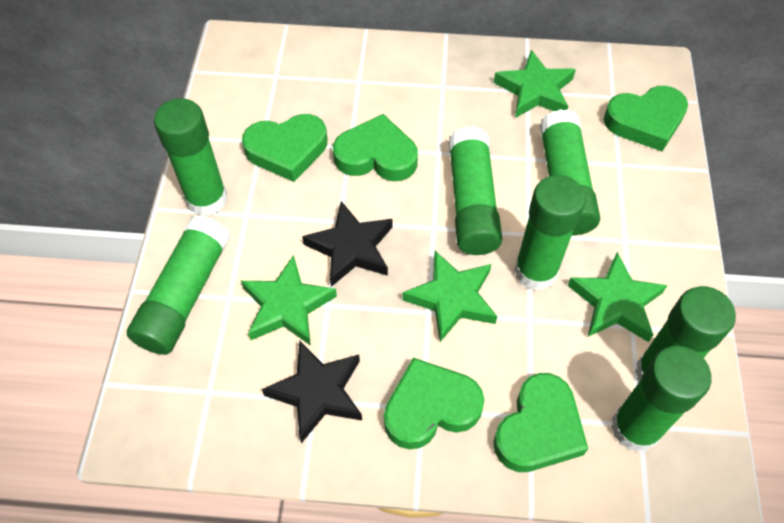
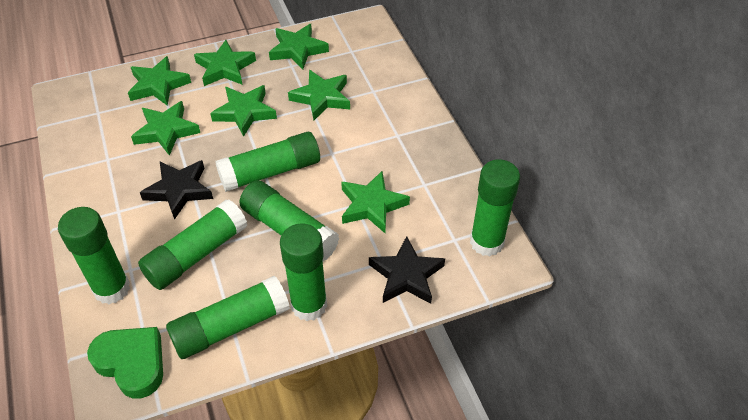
green heart: [242,114,327,182] [333,114,418,181] [384,357,485,449] [493,373,588,472] [604,86,688,151] = 5 -> [87,327,163,399] = 1
green star: [241,255,337,346] [402,251,498,342] [494,50,576,118] [567,252,668,342] = 4 -> [128,56,191,106] [131,101,200,156] [194,40,256,86] [210,85,277,137] [269,24,329,70] [288,70,350,120] [341,171,410,233] = 7

